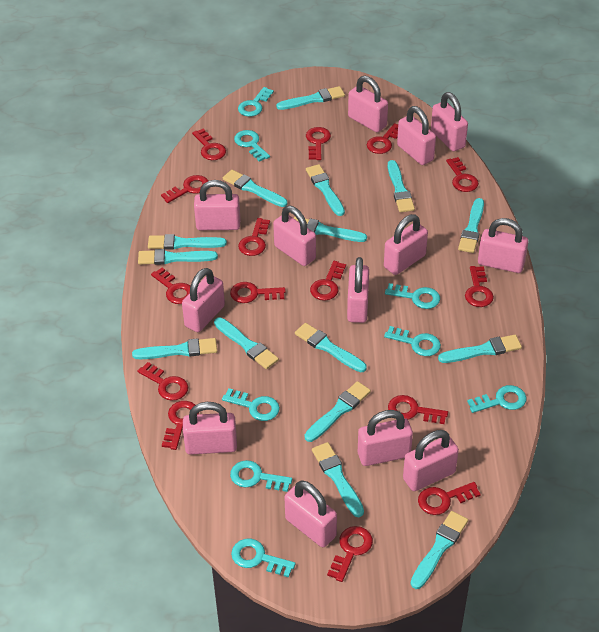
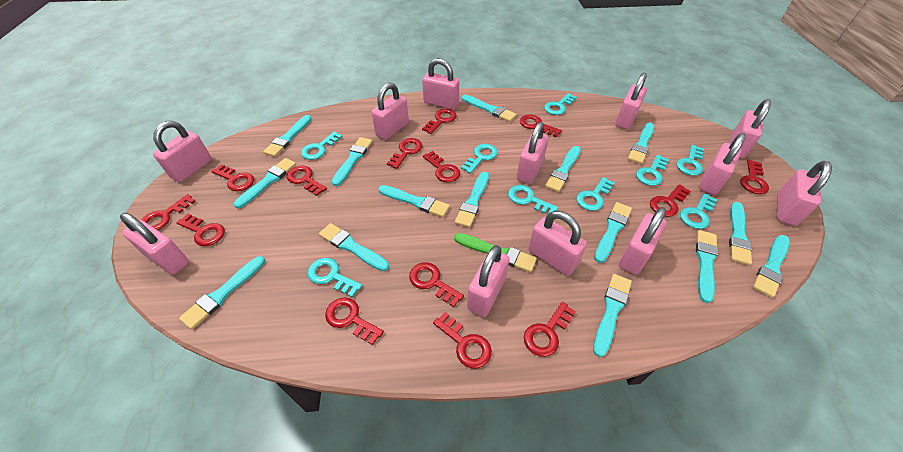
green brush: none = 0 -> [454,233,537,272] = 1
pink padlock: [182,268,225,332] [183,402,237,455] [194,180,240,230] [273,206,316,266] [284,481,337,547] [347,257,369,323] [348,76,388,132] [358,410,413,466] [384,214,428,275] [397,106,436,165] [403,430,459,491] [431,92,468,151] [478,218,529,273] = 13 -> [120,213,189,275] [153,121,212,182] [372,82,409,140] [422,58,459,109] [467,245,510,317] [517,122,549,184] [528,211,587,276] [615,73,647,129] [619,207,666,275] [699,133,746,195] [730,99,771,158] [777,161,832,226] = 12
red key: [137,362,188,401] [151,268,190,304] [161,175,208,203] [162,401,199,450] [192,128,226,160] [230,282,286,303] [238,218,270,256] [306,127,331,160] [310,261,346,301] [327,526,373,582] [367,123,398,154] [388,395,448,424] [418,482,481,515] [446,157,479,192] [465,266,494,307] = 15 -> [141,194,196,230] [176,214,225,246] [211,164,254,191] [287,166,327,196] [325,297,384,345] [387,138,422,169] [409,262,464,307] [422,109,457,134] [423,151,460,183] [433,312,492,368] [520,115,562,137] [524,302,576,357] [650,184,691,217] [740,160,769,194] = 14
turquoise key: [222,388,280,421] [230,460,292,492] [231,538,296,578] [234,130,270,162] [238,87,274,117] [384,326,441,356] [385,283,440,309] [467,385,527,413] = 8 -> [301,131,342,160] [307,258,363,297] [461,144,498,174] [508,185,558,214] [544,93,577,115] [576,177,615,211] [636,155,669,186] [676,145,704,176] [680,193,718,229] = 9

